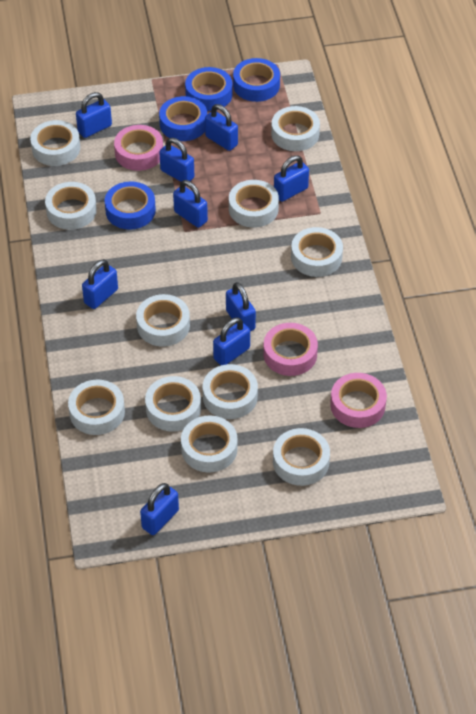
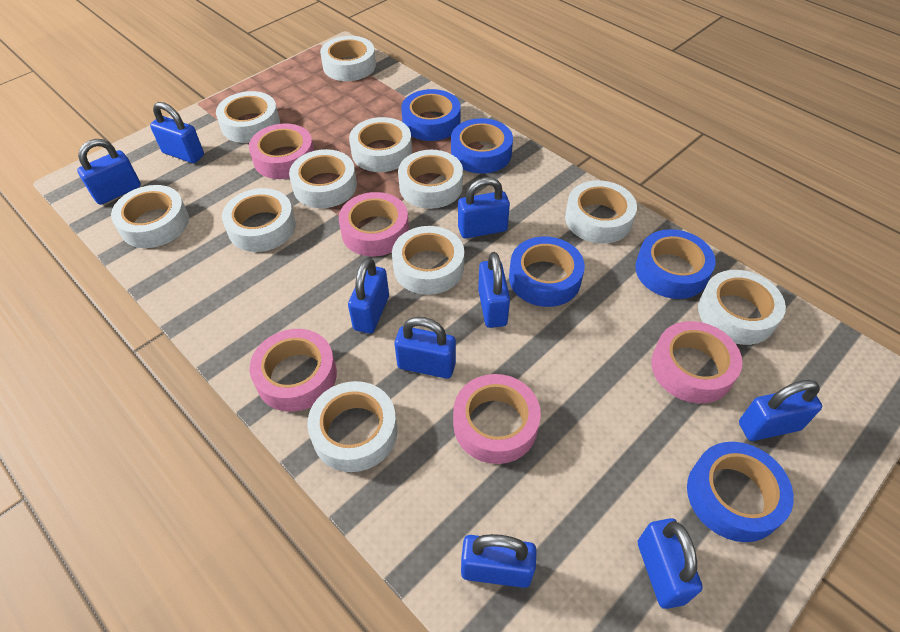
blue tape: [105,181,156,230] [159,96,207,141] [185,67,233,111] [233,58,280,102] = 4 -> [401,89,461,141] [451,118,513,174] [509,237,585,307] [635,229,716,299] [687,442,794,542] = 5
pink tape: [114,125,163,171] [263,323,318,376] [330,373,387,428] = 3 -> [249,123,314,179] [250,329,337,412] [338,192,409,256] [453,374,541,464] [651,321,742,403] = 5

